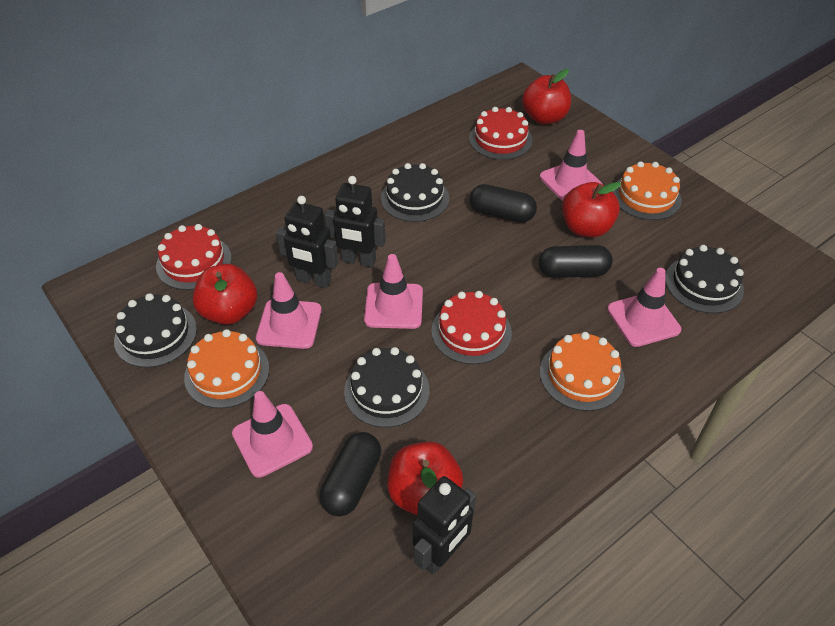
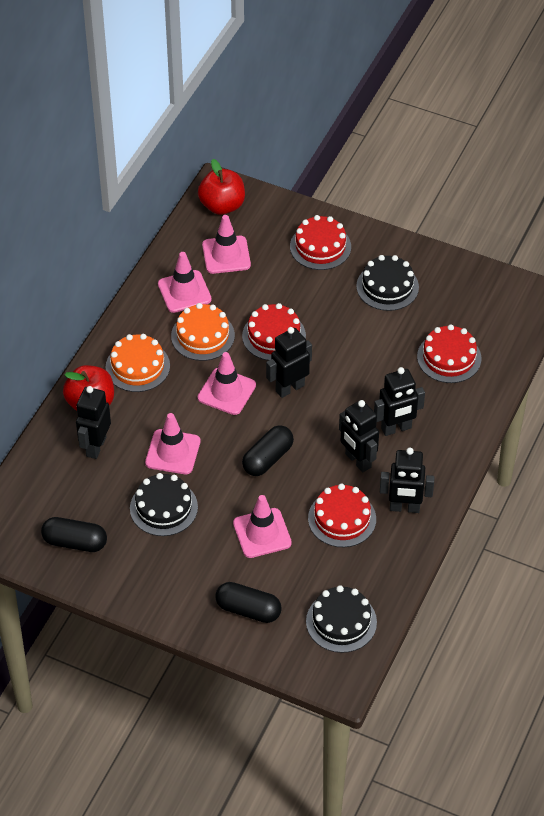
black cake: [114,293,197,368] [344,347,430,428] [381,163,449,222] [665,245,744,313] = 4 -> [130,473,198,536] [306,585,377,653] [356,255,419,311] = 3
black robot: [276,196,338,288] [324,176,386,267] [412,476,476,574] = 3 -> [76,386,111,459] [266,327,312,398] [339,400,379,472] [374,367,425,436] [380,448,435,513] = 5
orange cake: [184,329,269,408] [540,332,625,411] [612,161,682,220] = 3 -> [106,334,170,392] [171,303,235,361] = 2
red apple: [193,264,257,325] [387,441,463,515] [522,69,571,125] [562,182,621,237] = 4 -> [63,365,114,411] [198,159,245,215] = 2
red cake: [156,224,232,290] [431,291,512,364] [469,107,533,160] = 3 -> [242,303,306,361] [290,215,351,270] [308,483,376,547] [417,324,481,383] = 4

